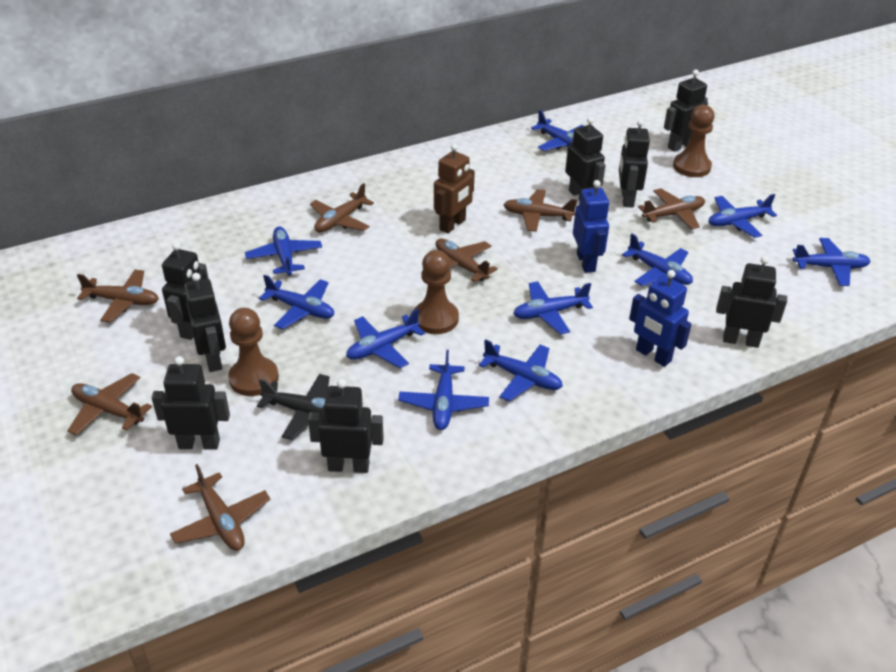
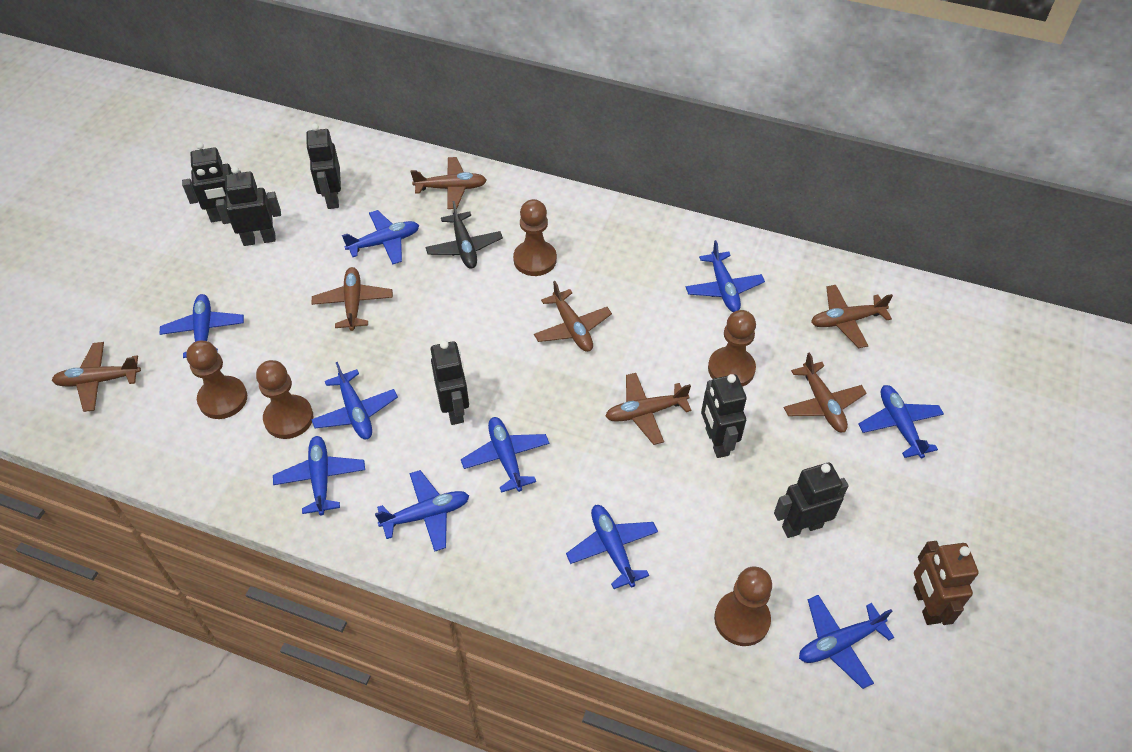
black robot: [152,356,230,450] [162,242,209,340] [184,273,226,372] [308,379,384,473] [565,117,605,201] [619,119,650,208] [664,70,708,152] [716,256,787,348] = 8 -> [182,142,241,222] [216,166,281,246] [306,123,341,209] [431,340,469,425] [701,374,747,458] [774,462,849,538] = 6
blue robot: [573,180,609,273] [629,270,692,367] = 2 -> none = 0
brown pawn: [228,308,279,396] [414,250,459,334] [673,105,714,177] = 3 -> [186,341,247,419] [256,360,313,439] [513,199,557,276] [708,310,756,387] [714,566,772,646] = 5

